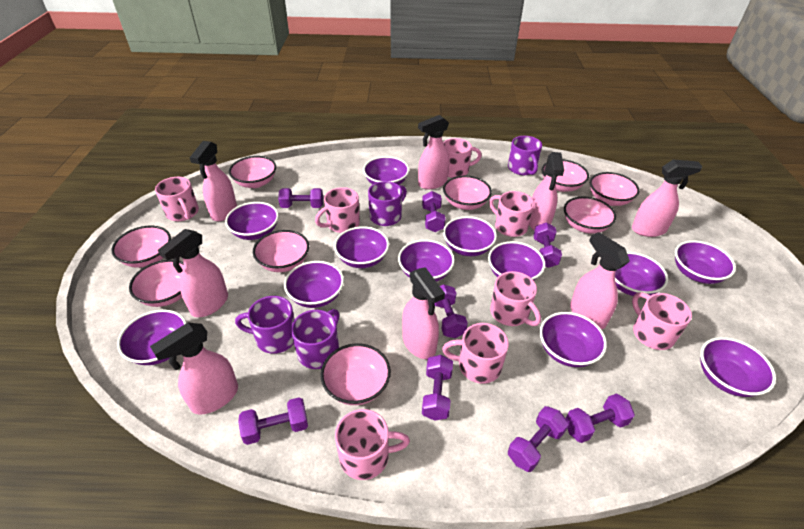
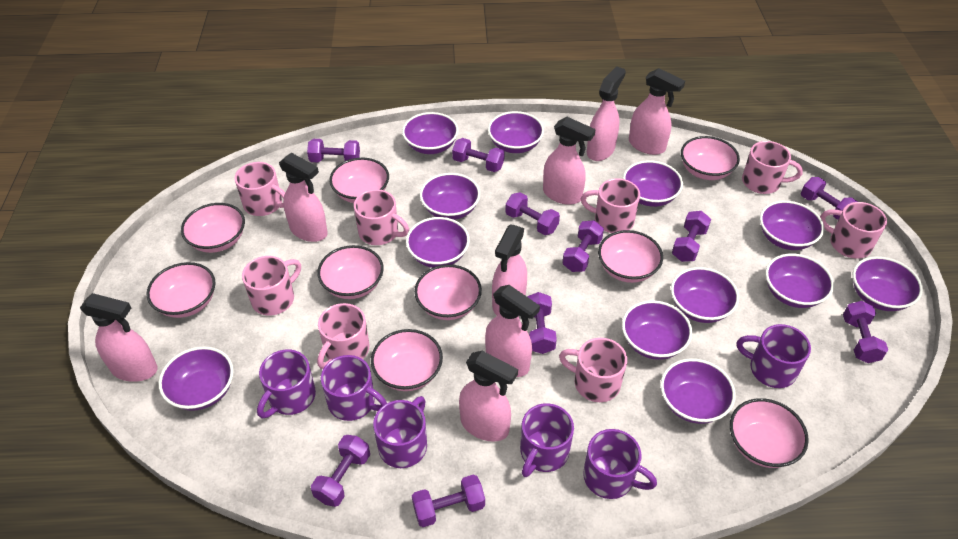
purple dumbbell: [238,397,308,445] [278,188,323,208] [422,191,446,232] [422,355,453,421] [435,284,468,338] [508,406,569,472] [534,222,562,268] [565,394,635,443] = 8 -> [307,139,360,162] [311,435,370,507] [412,474,485,527] [452,138,505,172] [505,192,560,235] [527,292,557,354] [562,220,604,272] [672,211,711,262] [801,177,858,220] [843,301,888,363] = 10
purple mug: [235,296,295,354] [291,309,339,369] [368,181,407,226] [508,136,542,175] = 4 -> [257,349,316,418] [321,355,387,421] [373,396,427,468] [520,403,574,477] [583,429,657,499] [737,324,811,388] = 6

